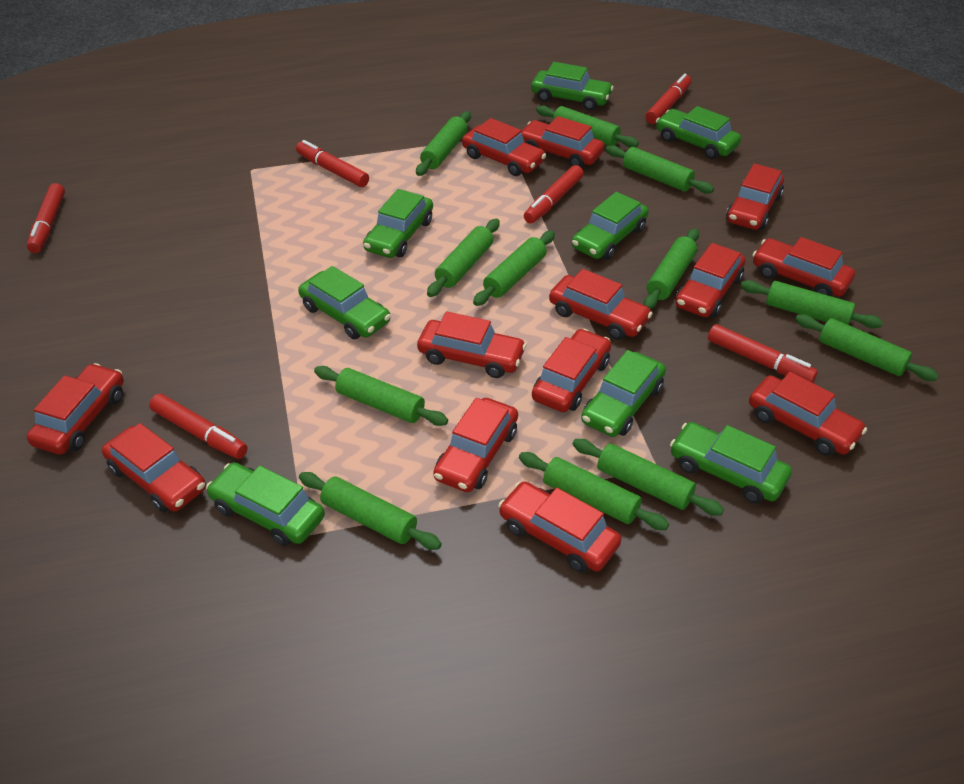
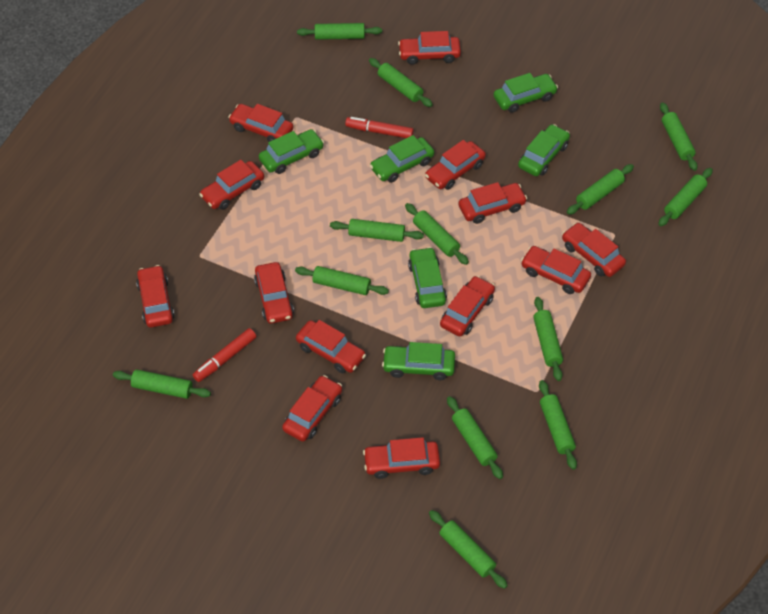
green car: [206,462,325,546] [298,266,391,339] [363,189,433,258] [531,62,614,110] [572,192,649,260] [581,350,666,437] [656,106,741,159] [670,422,792,504] = 8 -> [259,129,324,174] [370,135,434,183] [382,342,455,380] [408,247,447,308] [494,73,558,113] [518,124,570,176] = 6
green rolling pin: [299,472,442,550] [314,366,448,426] [416,111,471,176] [427,219,500,297] [473,231,555,306] [519,452,669,530] [536,105,639,148] [572,439,724,516] [606,145,714,194] [644,229,699,309] [740,280,883,328] [795,314,939,381] = 12 -> [113,369,211,399] [295,266,389,295] [297,23,382,40] [330,219,424,242] [369,58,433,107] [405,203,469,265] [429,510,508,589] [447,396,503,479] [533,297,563,381] [539,380,577,470] [567,164,634,215] [658,168,713,226] [660,102,698,171] = 13
red marker: [27,183,65,253] [149,394,247,459] [296,140,369,187] [524,165,584,224] [645,74,691,124] [708,324,818,383] = 6 -> [193,328,256,382] [345,117,414,138] = 2

